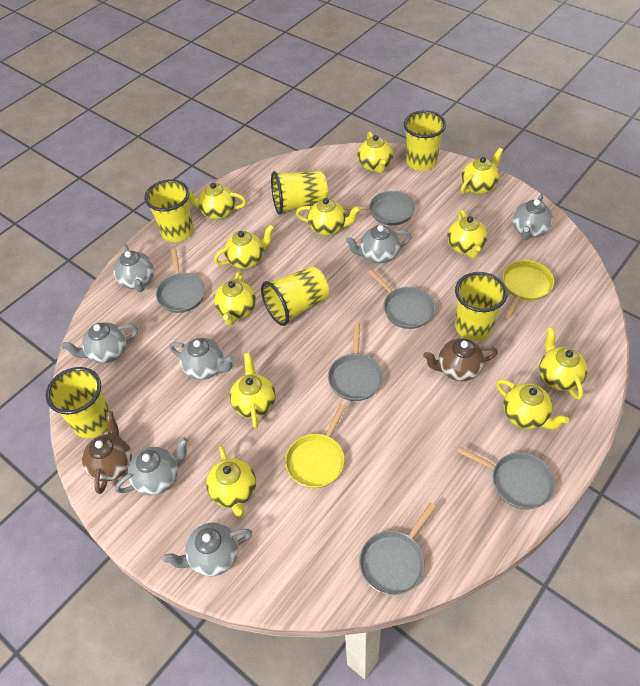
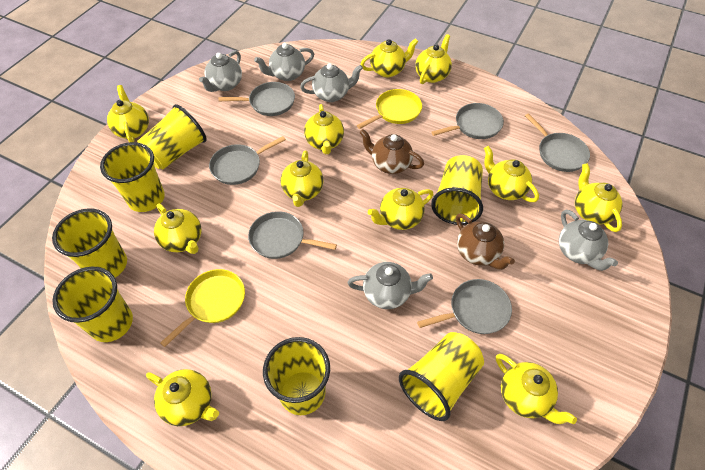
grey teapot: [61,322,138,363] [113,244,154,292] [115,437,188,495] [162,522,252,577] [169,338,235,380] [346,225,411,263] [512,194,553,240] = 7 -> [199,50,242,92] [254,43,314,81] [300,64,363,102] [347,262,433,309] [559,210,618,271] = 5
yellow cup: [46,367,110,438] [145,179,193,242] [261,266,329,326] [271,171,328,215] [404,110,446,171] [455,272,507,341] = 6 -> [52,208,127,277] [52,267,133,342] [100,142,165,212] [137,104,207,169] [263,337,330,415] [399,332,484,421] [431,155,483,225] = 7

